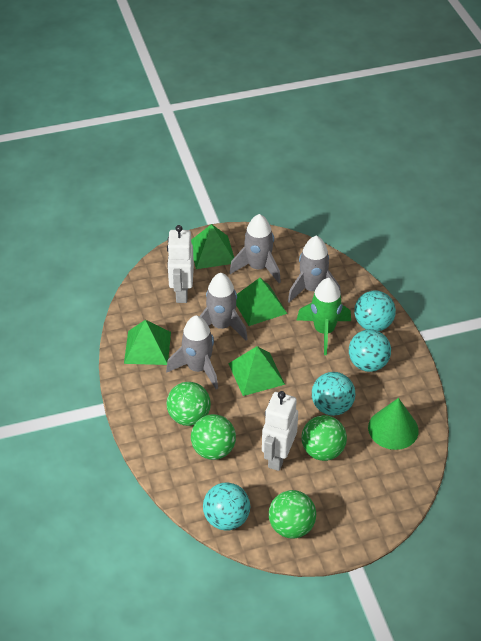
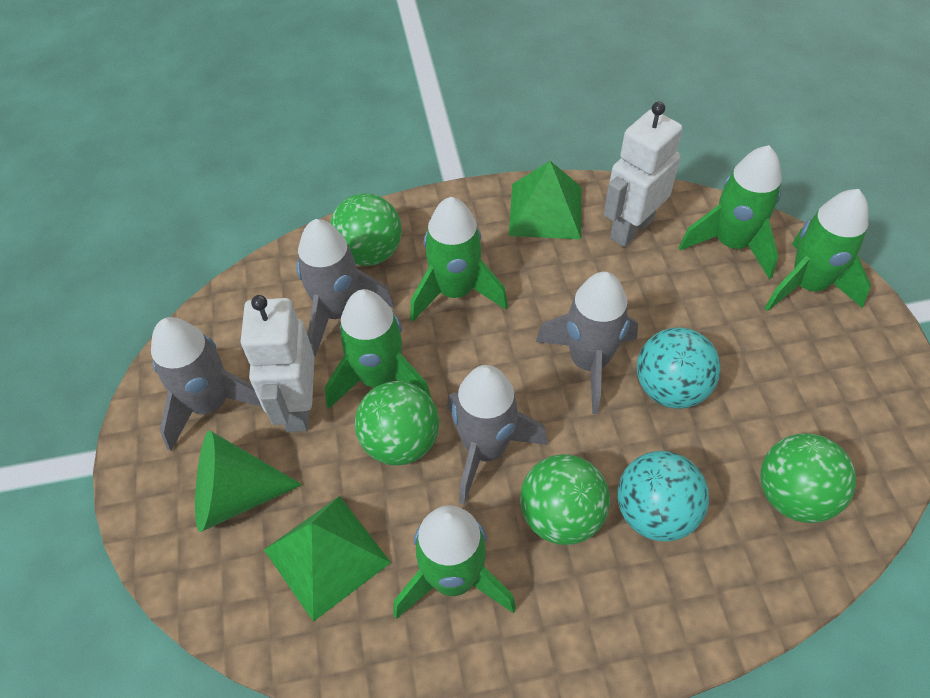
green pyramid: [124,320,171,365] [191,224,234,269] [228,346,285,396] [236,278,287,326] = 4 -> [264,496,391,622] [509,161,581,239] = 2
green rocket: [297,278,351,355] = 1 -> [325,289,432,409] [393,505,516,619] [410,197,508,321] [679,145,782,279] [765,189,871,311] = 5
turquoise ball: [203,483,250,531] [312,372,355,416] [349,329,391,372] [354,291,396,331] = 4 -> [617,451,709,541] [637,327,721,409] = 2

